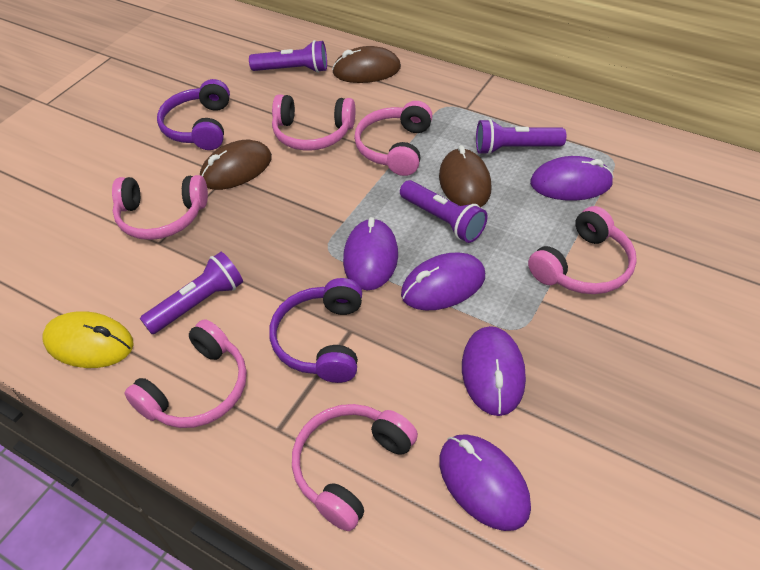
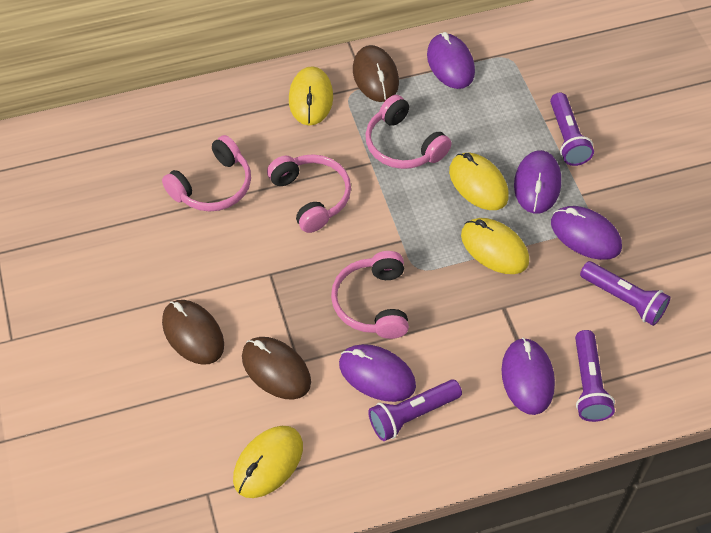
pink headphones: [112,175,208,240] [124,319,247,428] [272,94,355,151] [292,404,418,531] [354,101,433,176] [528,206,637,294] = 6 -> [162,135,251,211] [267,154,351,233] [331,251,409,339] [365,95,452,169] = 4
purple headphones: [157,79,230,150] [269,278,362,383] = 2 -> none = 0
yellow mouse: [42,311,134,368] = 1 -> [233,426,303,498] [289,66,333,126] [449,153,509,210] [461,218,529,274] = 4

